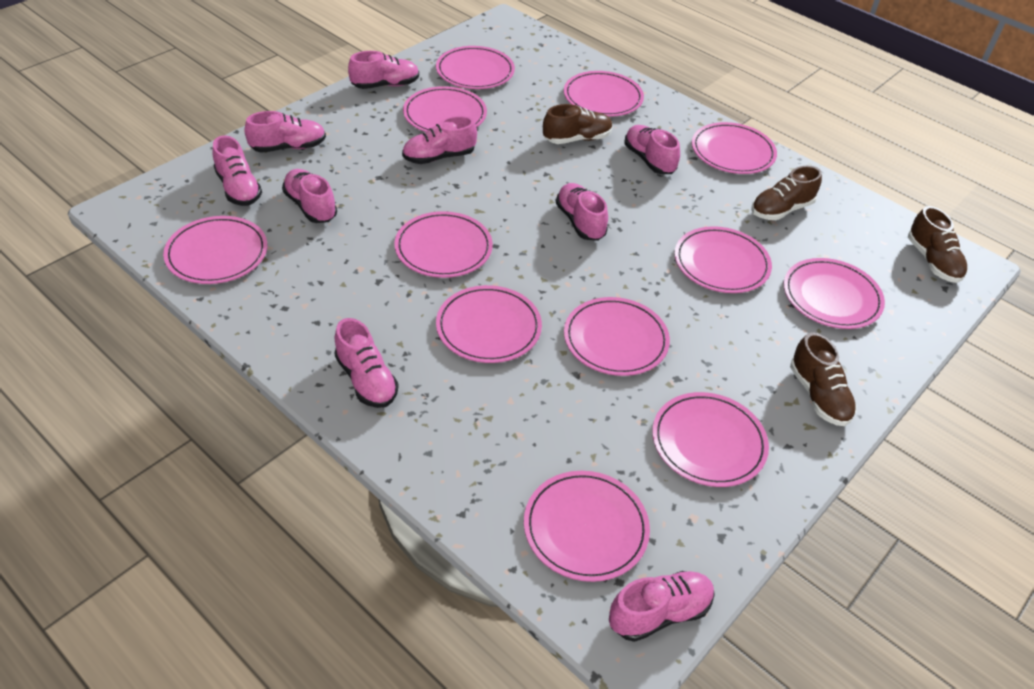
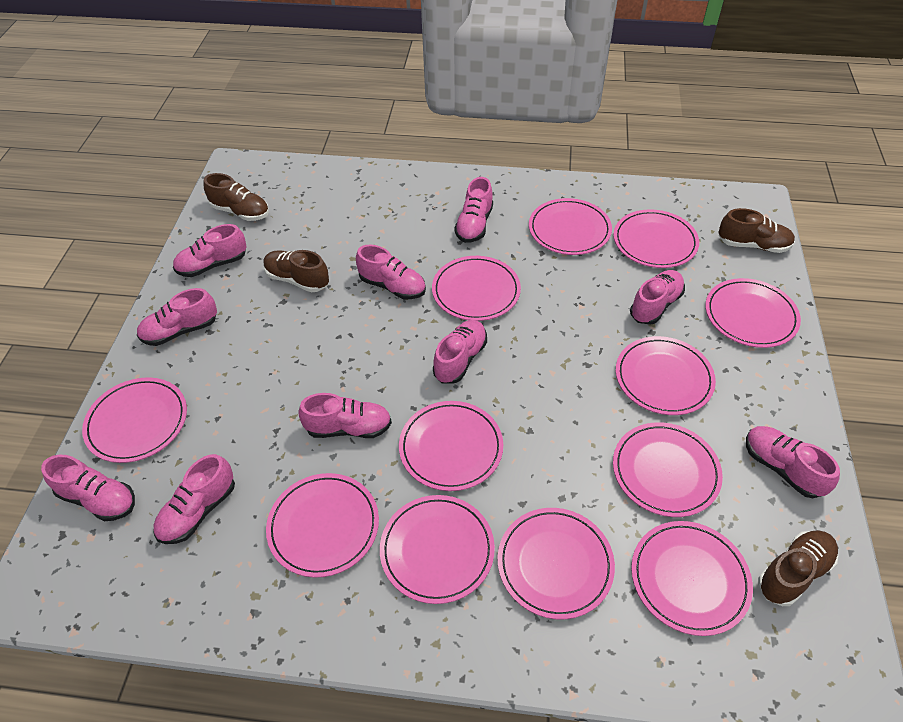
pink shoe: [212,135,262,206] [245,111,326,153] [282,169,337,223] [334,318,399,408] [348,51,419,89] [402,116,477,164] [556,183,608,241] [609,571,715,642] [624,125,680,174] = 9 -> [41,455,135,521] [137,288,217,346] [153,454,235,544] [173,224,247,277] [298,393,392,438] [356,245,426,299] [433,320,487,383] [454,177,493,243] [630,270,685,325] [746,426,840,498] = 10

